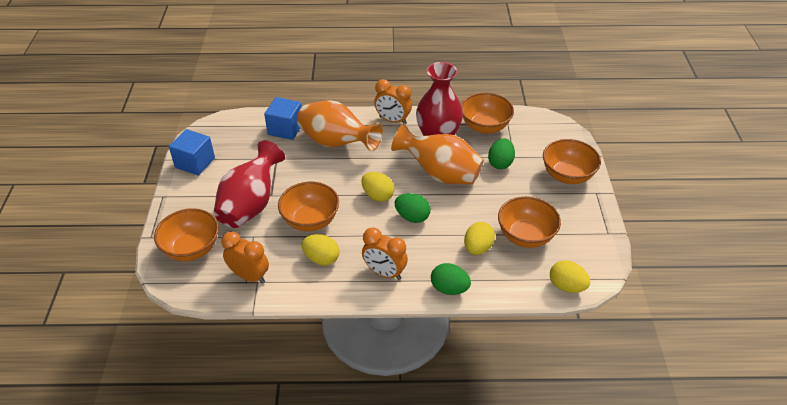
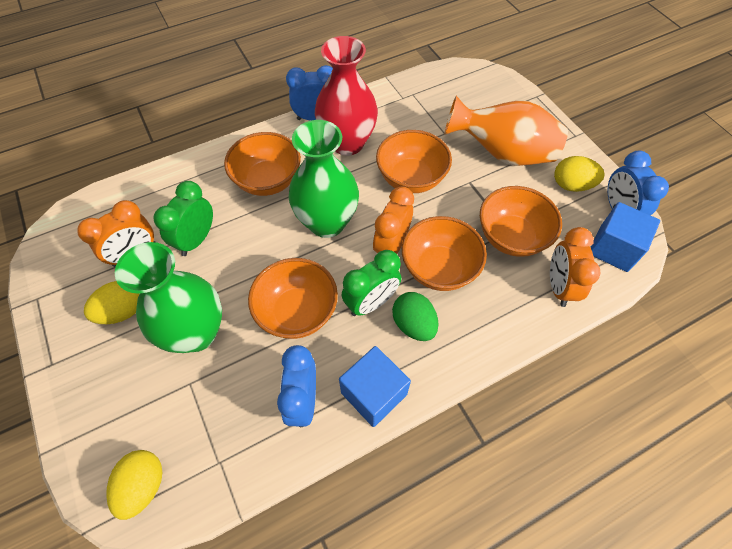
blue clock: none = 0 -> [277,345,316,427] [286,65,333,121] [608,151,669,215] = 3
green clock: none = 0 -> [153,181,213,256] [342,250,401,316] = 2
green egg: [395,193,430,223] [431,263,471,295] [488,138,515,169] = 3 -> [392,292,439,341] = 1
green vase: none = 0 -> [115,242,222,353] [289,120,359,238] = 2
orange vase: [297,100,383,151] [391,123,484,185] = 2 -> [444,96,568,166] = 1
red vase: [213,140,285,228] [416,62,463,136] = 2 -> [315,36,378,156] = 1
yellow egg: [302,234,339,266] [361,172,394,202] [464,222,495,255] [550,260,590,293] = 4 -> [84,281,139,324] [106,450,162,520] [554,156,605,192] = 3

